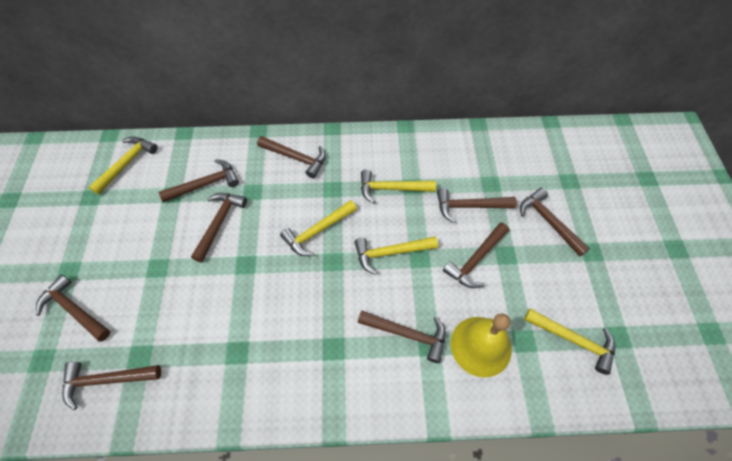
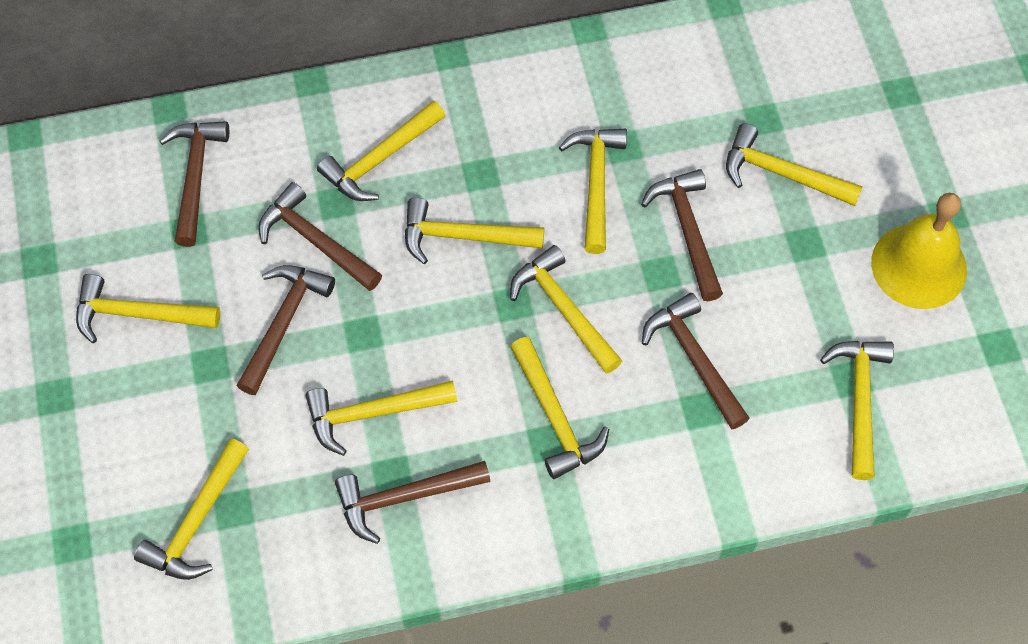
brown hammer: [36,274,111,341] [62,361,161,410] [159,159,239,202] [191,193,247,262] [257,136,326,178] [358,310,446,363] [437,188,517,223] [443,222,509,288] [520,188,590,256] = 9 -> [159,121,229,247] [236,265,335,395] [258,182,382,291] [335,461,491,544] [641,169,723,301] [642,293,750,429] = 6
yellow hammer: [89,136,158,195] [280,200,357,256] [354,236,438,275] [361,170,436,204] [524,309,615,375] = 5 -> [76,274,220,343] [134,438,249,580] [305,381,457,456] [317,101,445,201] [405,197,544,264] [510,245,622,374] [510,337,609,479] [559,129,627,254] [726,123,863,206] [820,341,894,480] = 10

